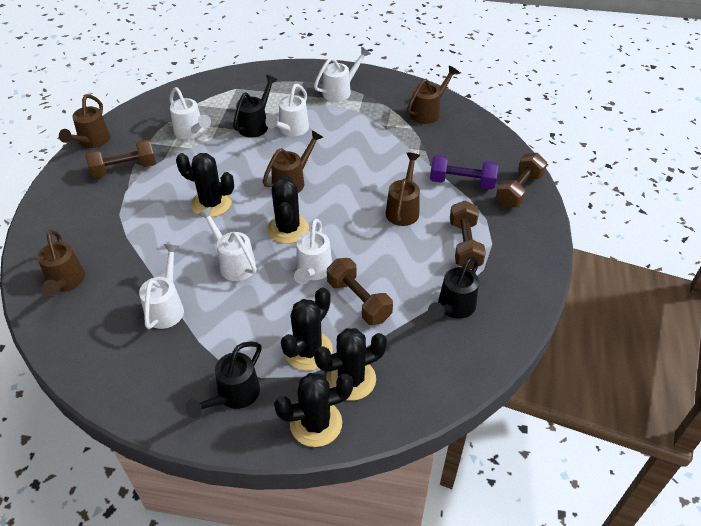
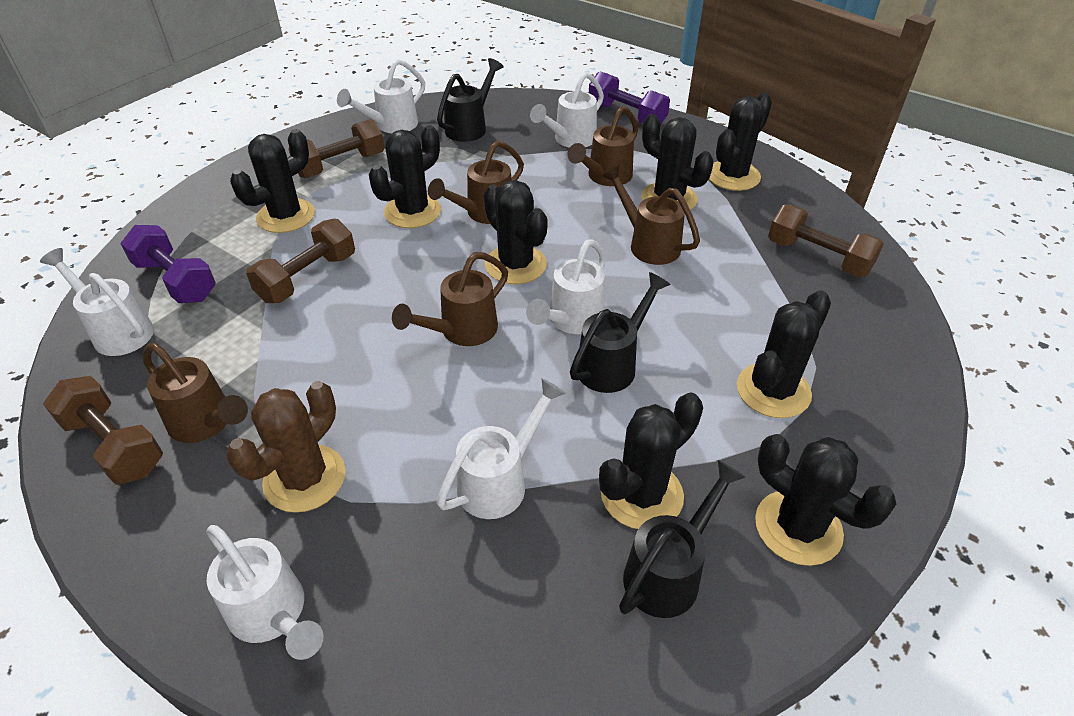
black cactus: [176,153,234,217] [267,174,309,244] [274,373,353,447] [281,287,333,371] [314,328,387,401] = 5 -> [230,129,315,233] [369,125,441,228] [484,180,548,284] [599,392,703,529] [641,114,714,210] [709,93,772,191] [737,290,831,418] [755,434,896,566] = 8
brown cactus: none = 0 -> [226,381,346,513] = 1
purple dumbbell: [430,155,498,189] = 1 -> [120,225,216,303] [589,71,670,125] = 2

